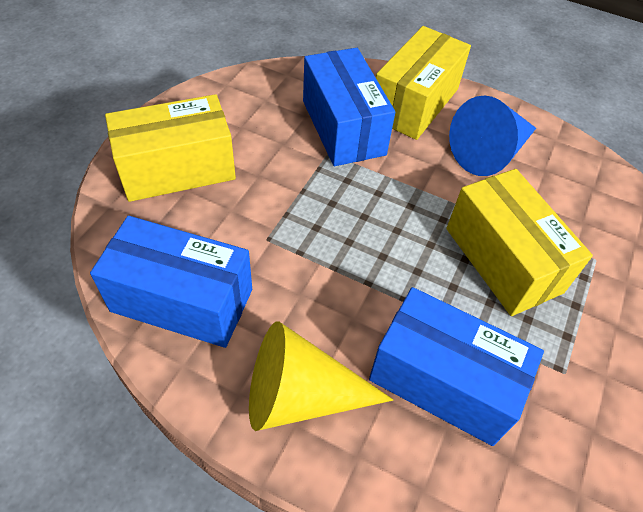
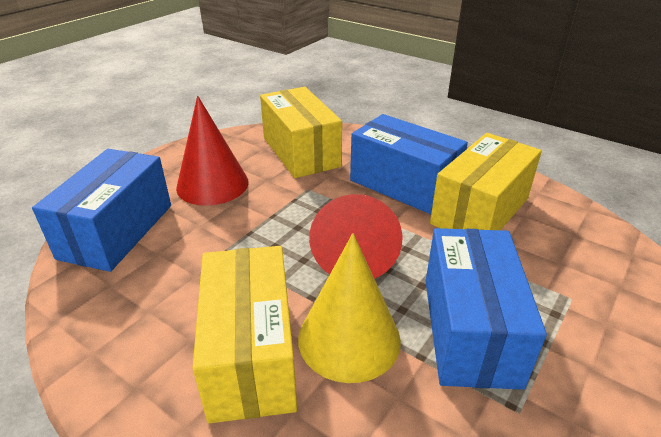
blue cone: [449,96,536,176] = 1 -> none = 0
red cone: none = 0 -> [176,96,249,206] [309,194,403,279] = 2

